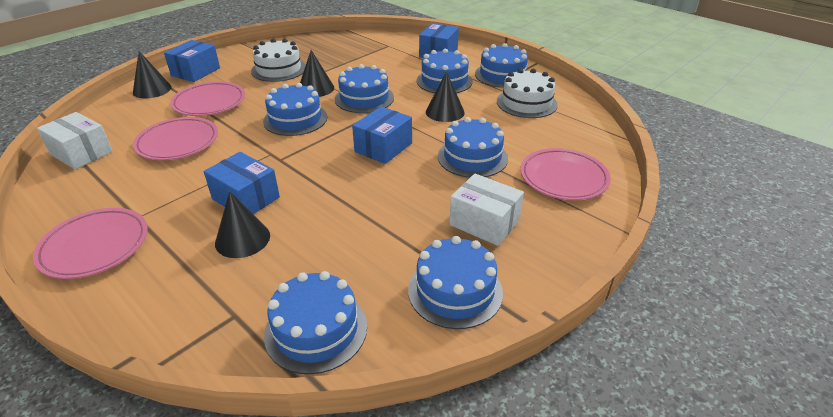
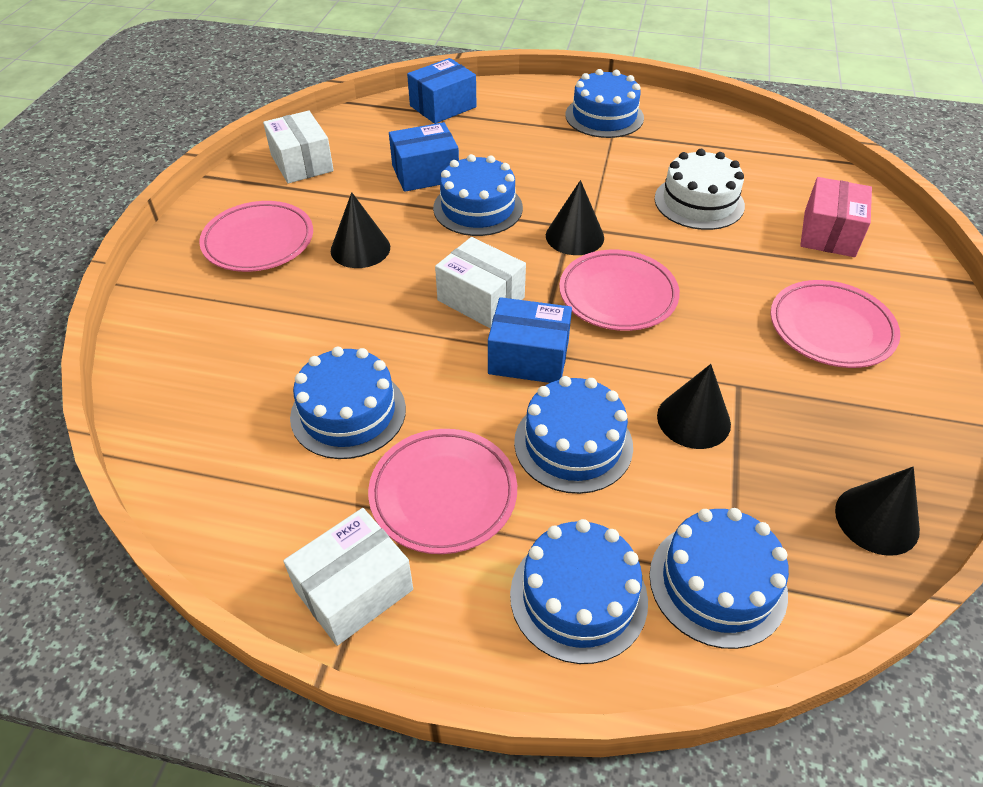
blue box: [164,40,220,82] [204,152,280,214] [352,106,412,164] [419,23,459,58] = 4 -> [389,122,459,192] [407,58,476,124] [488,297,572,383] = 3
blue cake: [263,83,327,136] [264,271,367,374] [335,64,394,113] [408,236,503,329] [417,49,473,93] [438,117,508,178] [475,43,528,88] = 7 -> [290,347,406,459] [433,154,523,236] [510,519,648,664] [514,376,633,494] [565,69,644,138] [649,508,789,649] = 6
pink box: none = 0 -> [800,177,872,257] = 1
white box: [37,112,113,170] [449,173,524,246] = 2 -> [263,111,334,183] [283,508,413,646] [435,237,526,328] = 3
white cake: [251,39,306,82] [497,69,558,118] = 2 -> [654,149,745,230] = 1

